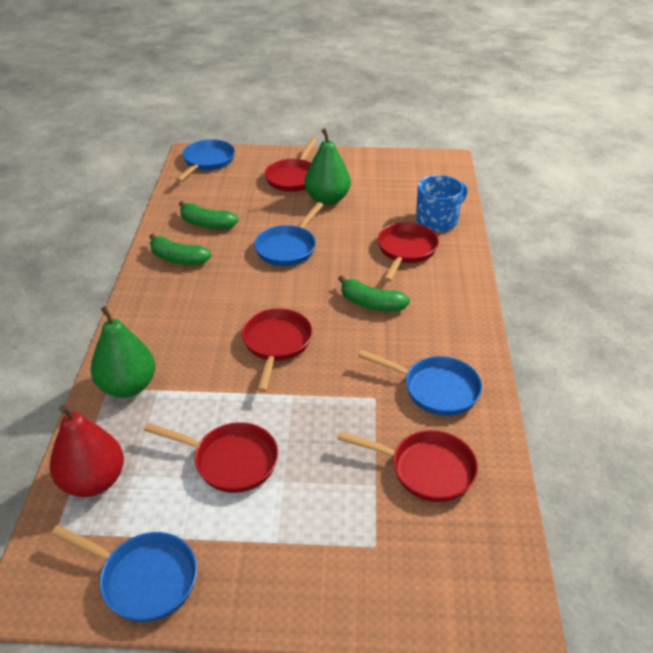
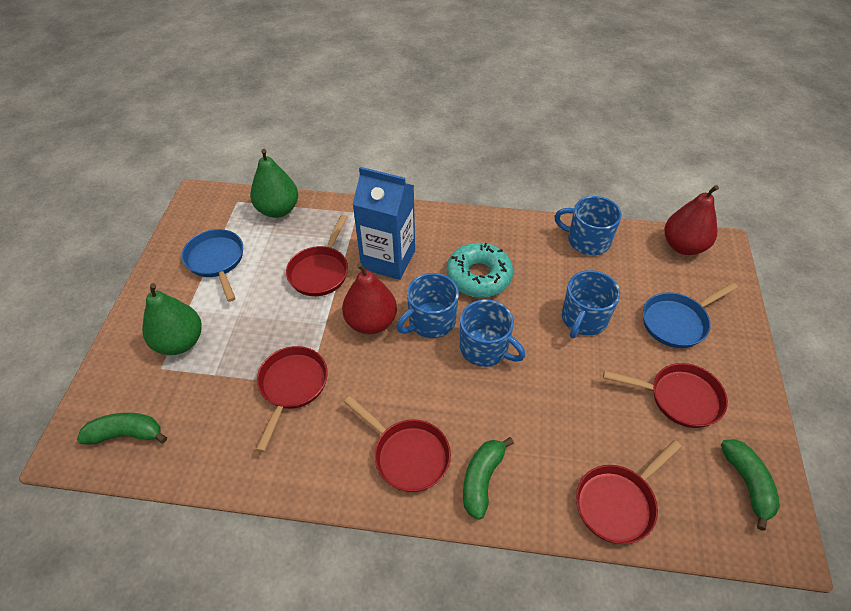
blue carton: none = 0 -> [352,167,415,280] = 1
blue mug: [416,175,468,232] = 1 -> [396,273,459,338] [460,299,525,367] [554,196,622,255] [562,270,620,338] = 4
blue pan: [51,525,197,622] [176,139,235,182] [254,202,323,266] [358,350,482,416] = 4 -> [182,229,243,302] [643,282,738,348] = 2
red pear: [50,405,124,497] = 1 -> [342,263,397,334] [665,185,719,255] = 2
turquoise donut: none = 0 -> [446,243,513,298] = 1

